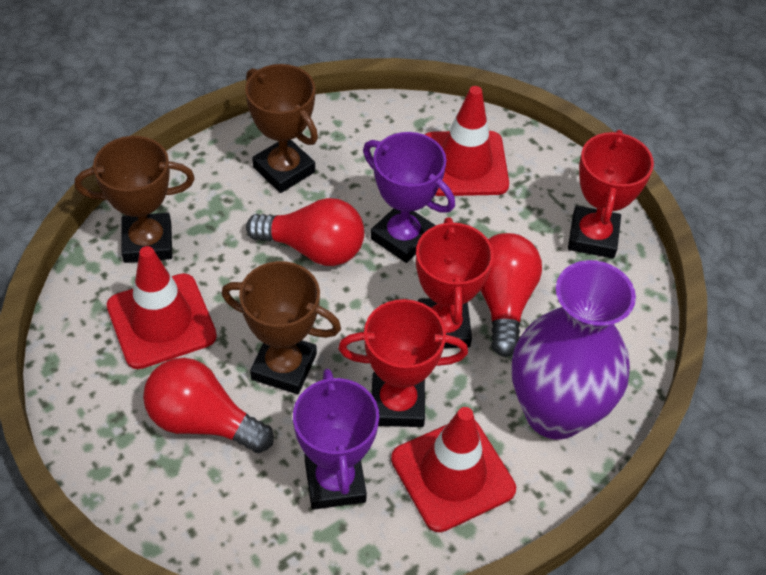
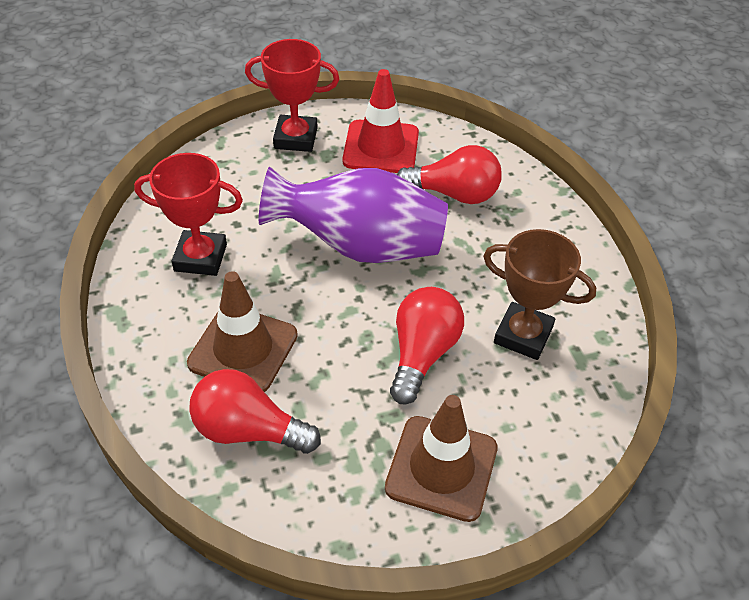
brown traffic cone: none = 0 -> [187,271,298,392] [385,395,498,522] = 2
brown trophy: [75,136,195,263] [222,261,341,394] [245,64,318,193] = 3 -> [483,229,596,360] = 1
purple trophy: [293,369,379,510] [363,132,455,263] = 2 -> none = 0
red traffic cone: [107,246,217,369] [391,407,516,532] [425,86,509,196] = 3 -> [342,69,419,173] = 1
red trophy: [338,299,468,427] [416,217,493,348] [568,130,654,259] = 3 -> [134,153,243,276] [245,39,339,152] = 2

